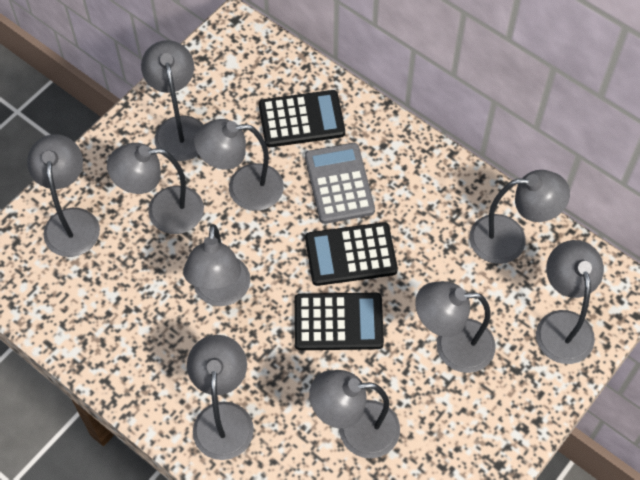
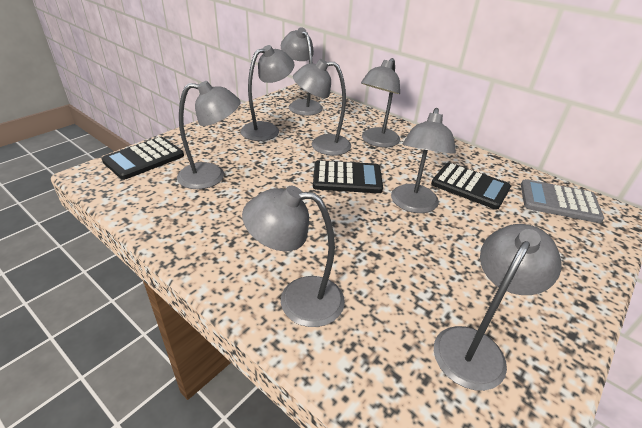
grey lamp: [27,134,100,257] [107,143,204,234] [141,40,204,161] [183,224,250,306] [187,335,254,460] [194,119,284,211] [309,370,400,458] [415,281,496,373] [469,170,570,264] [536,240,604,364] = 10 -> [177,81,241,189] [240,45,295,141] [242,186,345,327] [281,27,323,116] [293,59,351,155] [361,58,400,147] [391,108,456,213] [434,224,562,391] = 8

